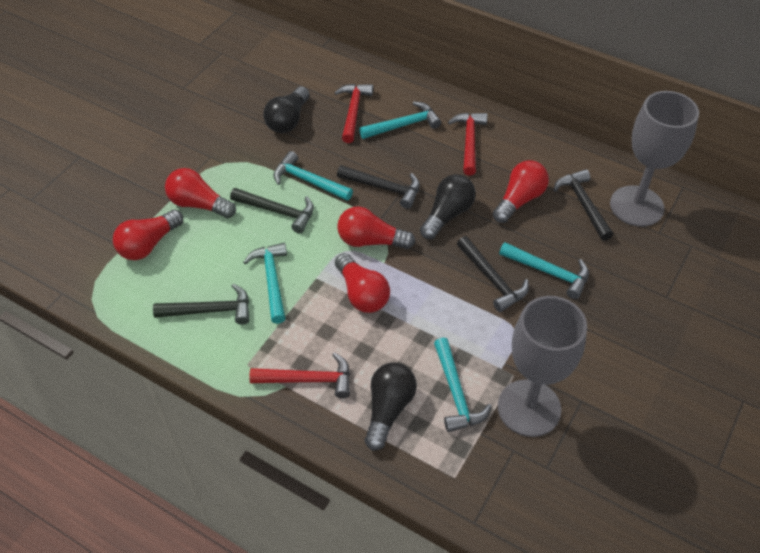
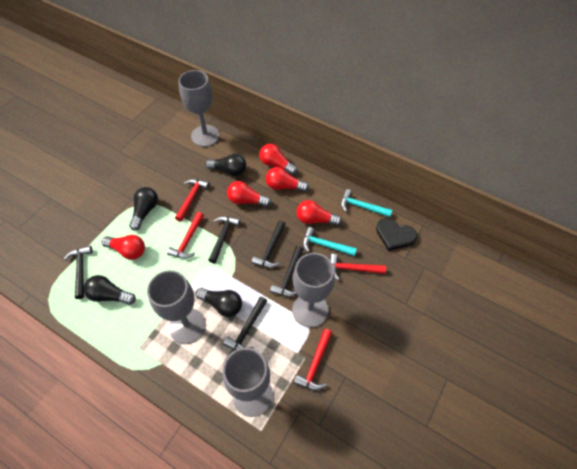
black heart: none = 0 -> [376,218,417,251] = 1
black light bulb: [263,87,310,133] [365,362,417,451] [420,174,476,239] = 3 -> [83,275,136,305] [129,187,158,231] [196,288,242,317] [205,154,246,176] = 4
grey goblet: [498,296,587,437] [610,91,699,227] = 2 -> [147,270,206,344] [178,70,220,147] [223,348,273,417] [292,253,335,328] = 4
red hammer: [249,352,350,398] [334,84,373,143] [448,113,487,175] = 3 -> [167,212,204,259] [175,179,210,222] [294,329,332,391] [330,254,386,280] = 4
turquoise hammer: [243,243,287,324] [273,151,353,201] [359,101,441,139] [434,337,492,432] [499,242,589,299] = 5 -> [303,227,357,256] [341,189,392,217] = 2

